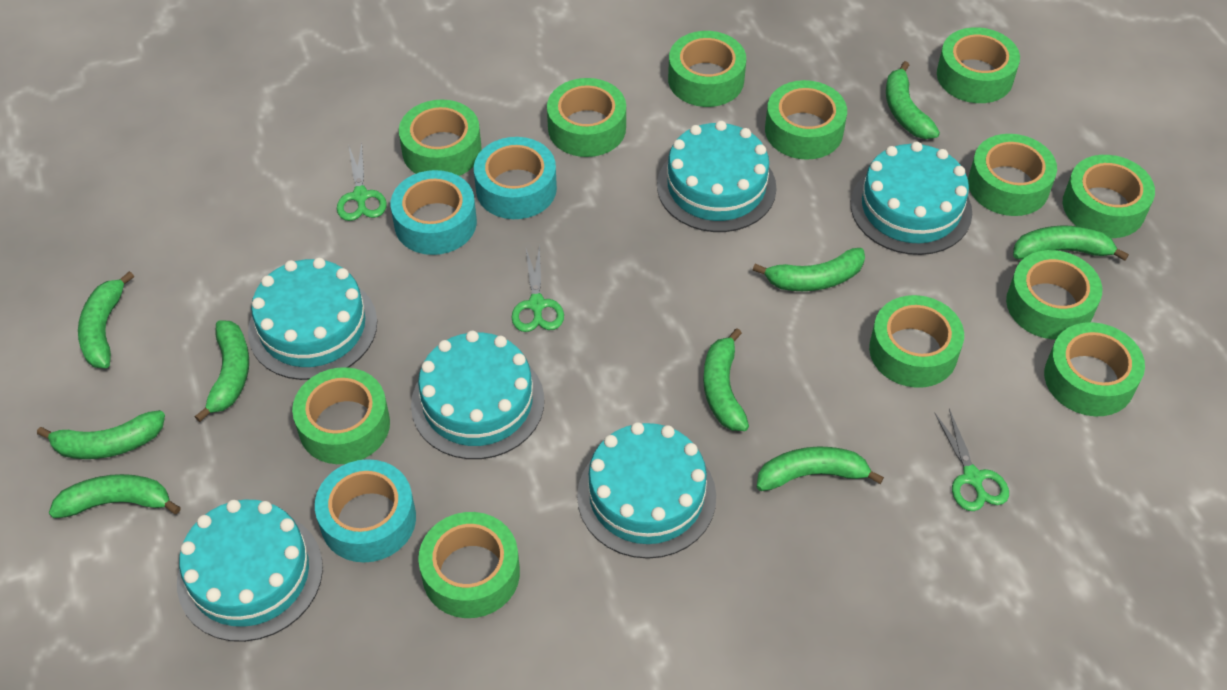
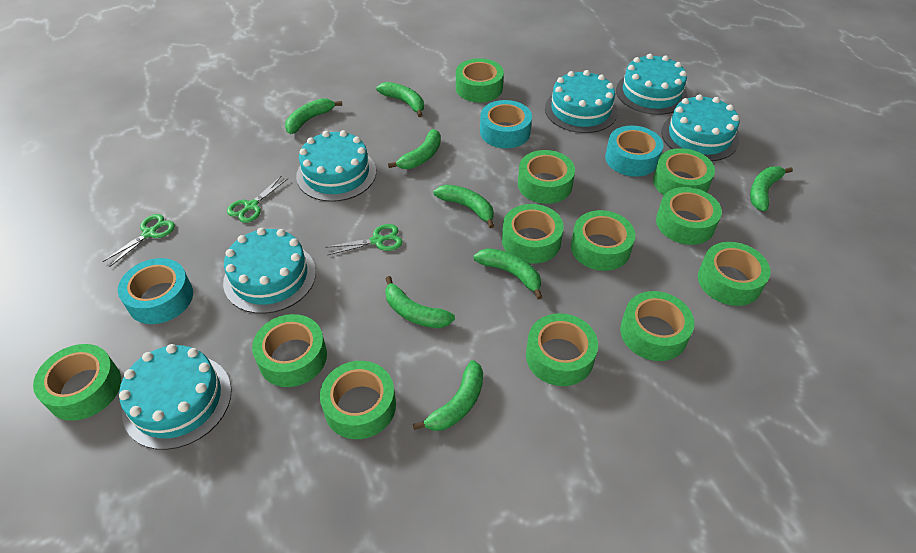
green banana: [37,410,165,459] [49,474,181,518] [78,271,134,368] [195,320,249,422] [703,328,749,431] [753,248,865,291] [757,446,884,491] [886,61,940,139] [1013,226,1129,261] = 9 -> [285,98,342,134] [376,82,424,117] [385,276,455,328] [388,129,441,169] [413,360,483,431] [433,185,494,229] [474,248,542,300] [750,167,793,211] = 8

